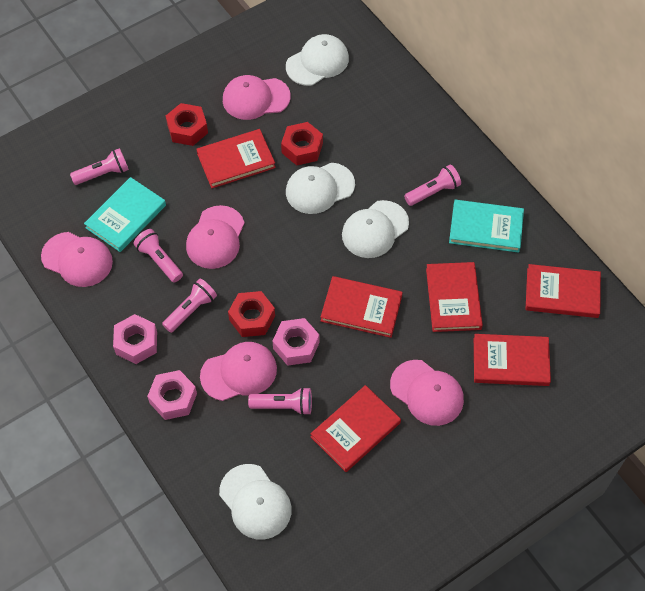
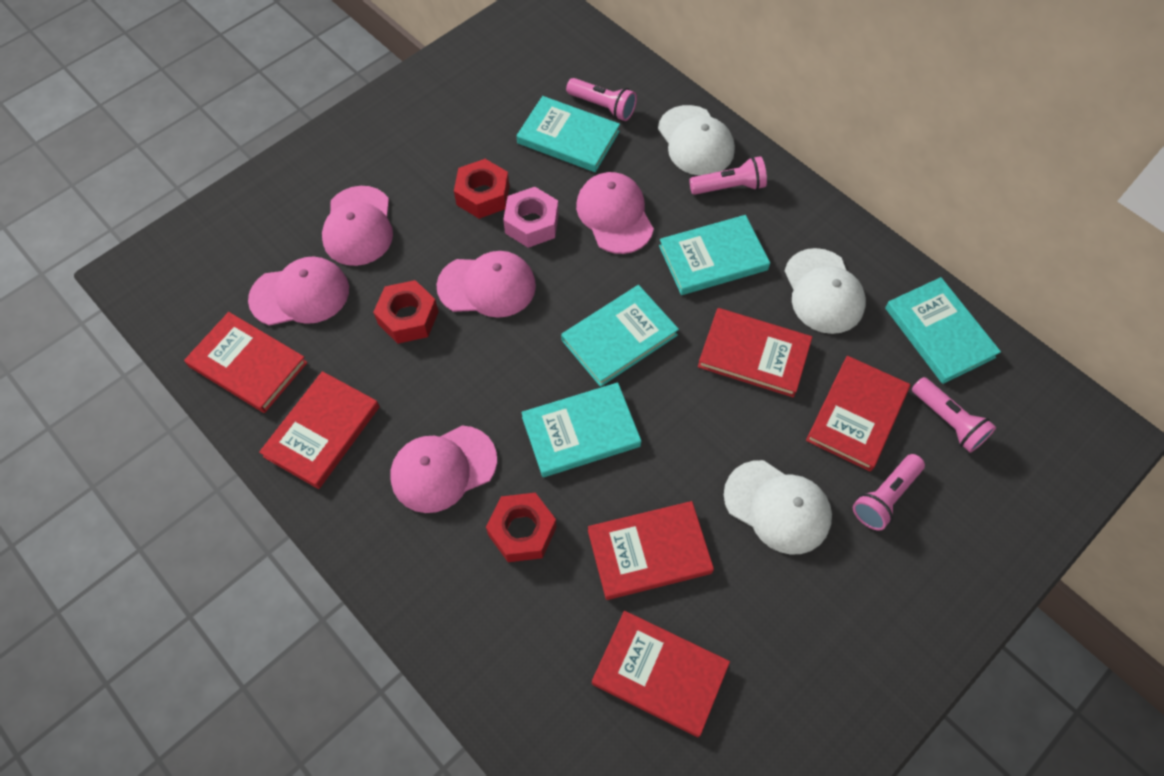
pink flashlight: [70,148,129,185] [133,229,183,283] [162,278,217,333] [248,387,312,415] [404,164,461,206] = 5 -> [566,78,637,121] [689,156,767,195] [853,454,925,531] [912,377,996,453] = 4
pink nut: [113,314,157,364] [147,370,197,420] [273,318,319,366] = 3 -> [503,187,559,248] = 1
turquoise book: [84,177,166,252] [449,200,524,253] = 2 -> [517,96,620,172] [521,382,641,477] [561,285,679,387] [659,215,770,295] [885,277,1001,384] = 5
white cap: [219,464,292,540] [286,34,349,86] [286,163,355,214] [342,200,409,258] = 4 -> [658,105,735,176] [724,460,832,555] [784,248,866,334] = 3

